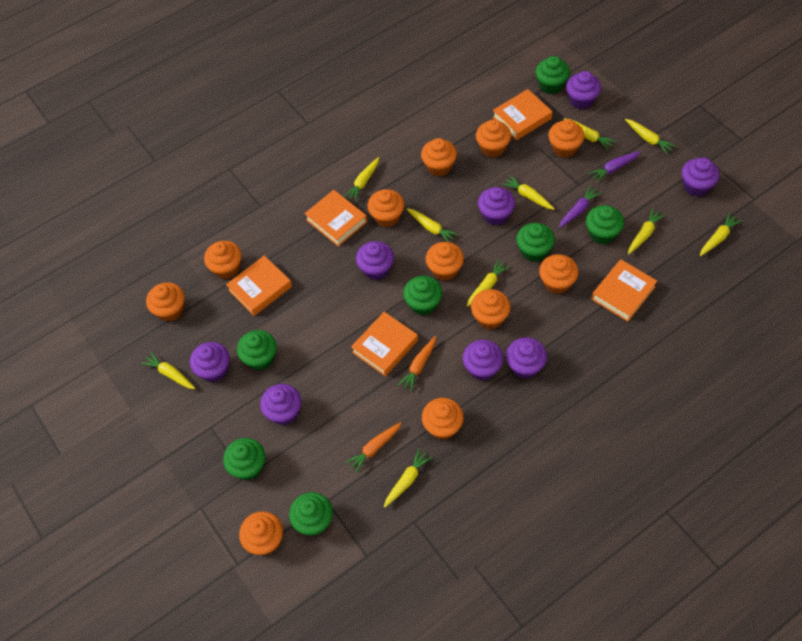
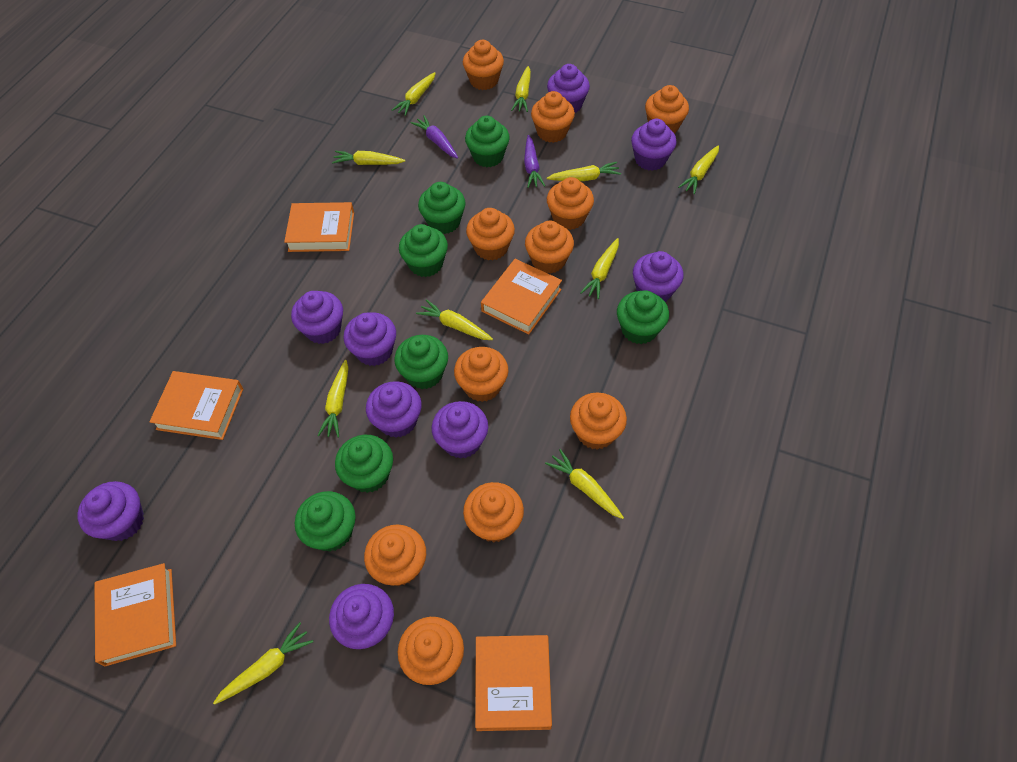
orange carrot: [345,422,402,474] [398,336,436,392] = 2 -> none = 0
purple cupcake: [190,342,230,382] [260,384,301,425] [356,241,394,280] [463,340,503,381] [478,187,515,226] [506,337,547,379] [566,71,601,109] [682,157,719,196] = 8 -> [77,481,144,541] [291,291,343,344] [329,584,394,649] [343,312,396,366] [366,381,422,438] [432,401,488,459] [547,64,590,113] [631,119,677,171] [633,251,684,302] = 9

